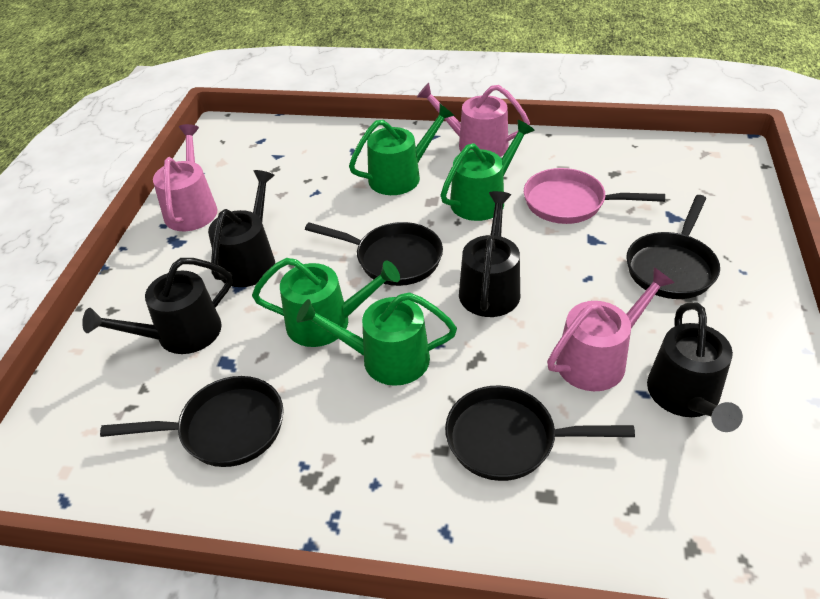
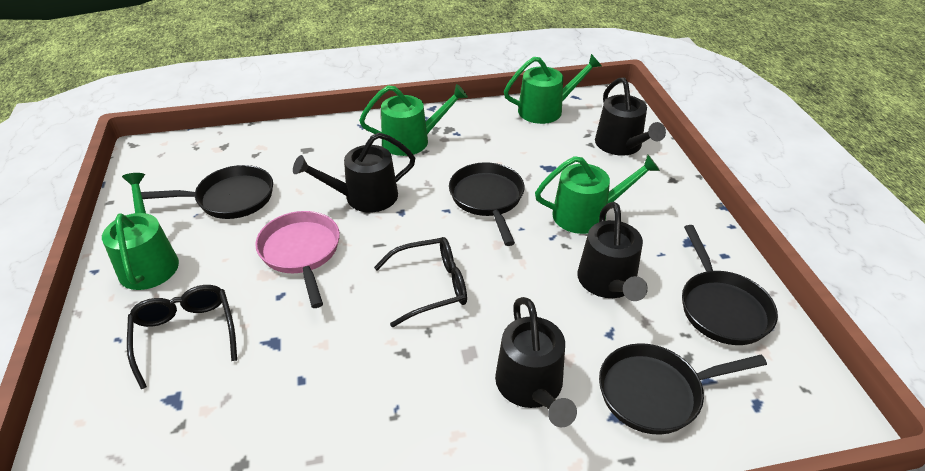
black glasses: none = 0 -> [127,285,237,389] [374,237,467,327] = 2
pink watering can: [153,124,217,231] [417,83,530,157] [547,268,675,391] = 3 -> none = 0

